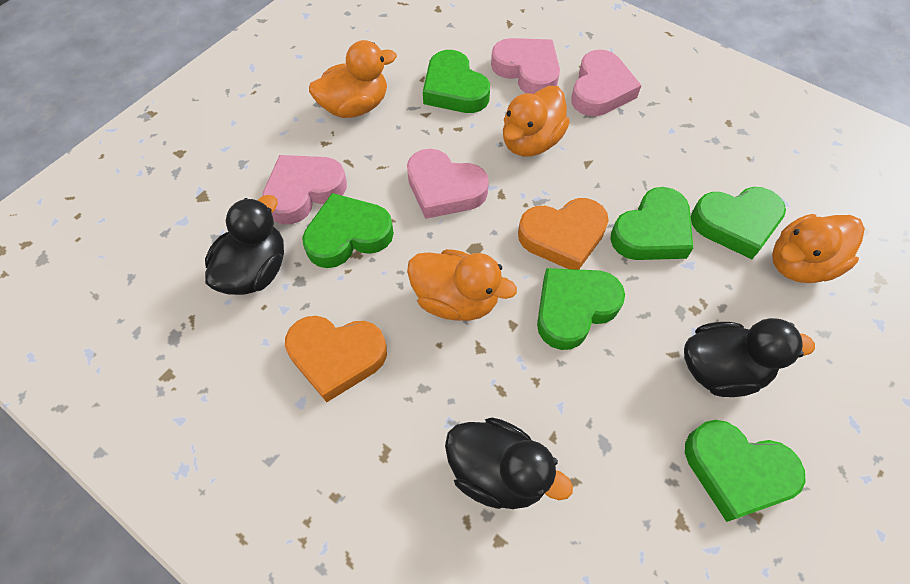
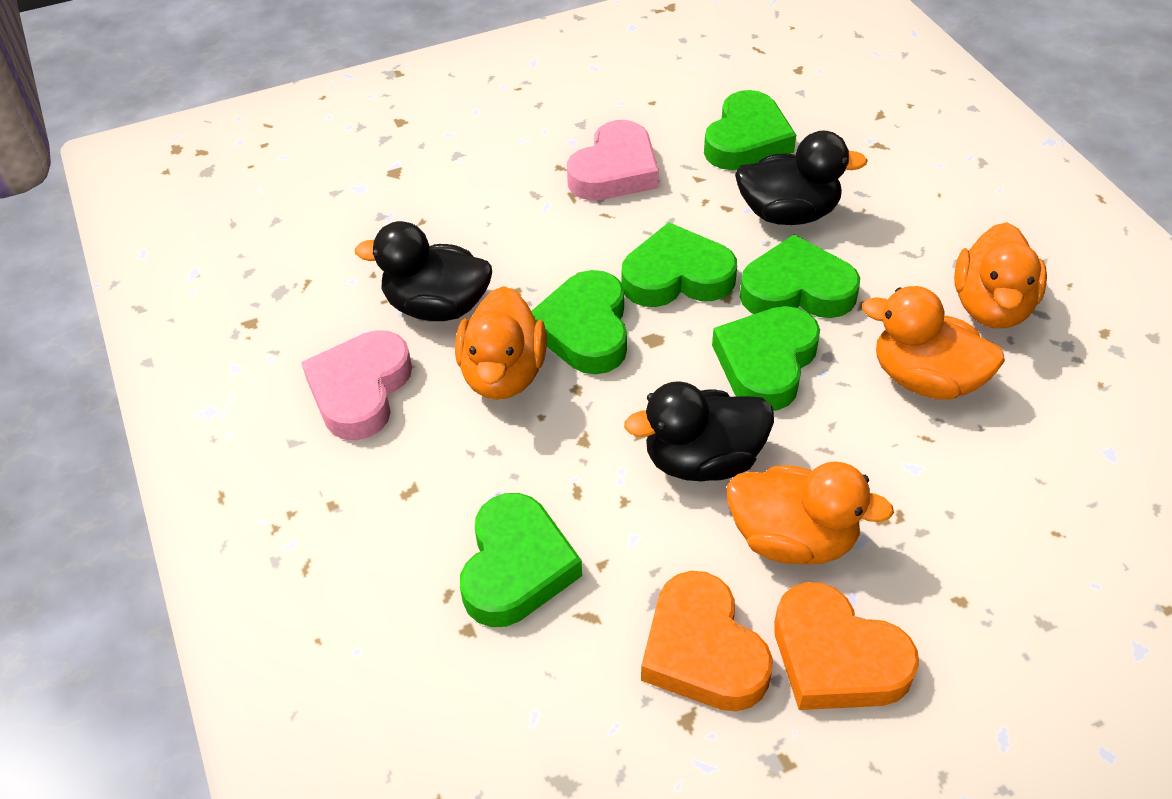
pink heart: [262,155,347,224] [407,149,489,219] [491,38,560,94] [571,50,642,116] = 4 -> [301,330,412,440] [567,120,659,201] = 2

